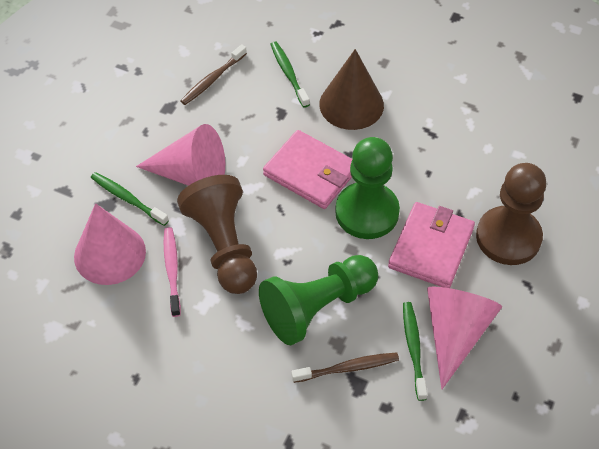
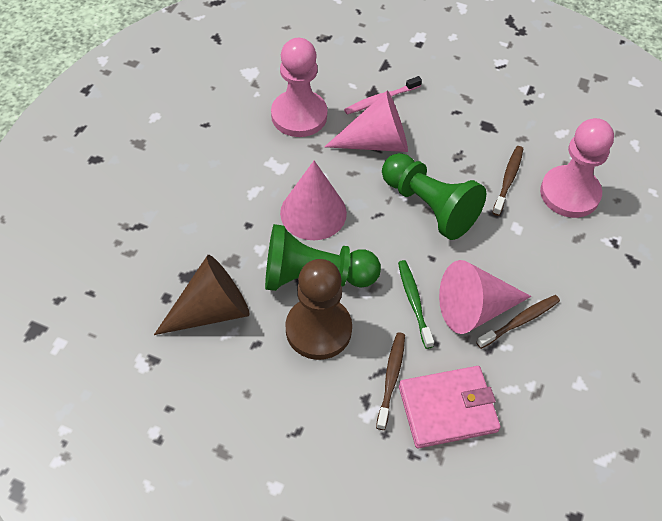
brown pawn: [177,175,257,294] [476,163,546,265] = 2 -> [286,259,352,360] = 1
brown toothbrush: [180,44,247,105] [291,352,399,383] = 2 -> [376,332,405,430] [476,295,560,349] [492,146,523,216] = 3
green toothbrush: [91,172,169,226] [270,42,310,108] [403,302,427,401] = 3 -> [398,260,434,349] = 1
pink pawn: none = 0 -> [271,38,327,137] [540,118,614,218] = 2
pink wallet: [263,130,353,209] [388,202,475,288] = 2 -> [399,366,501,448] = 1

